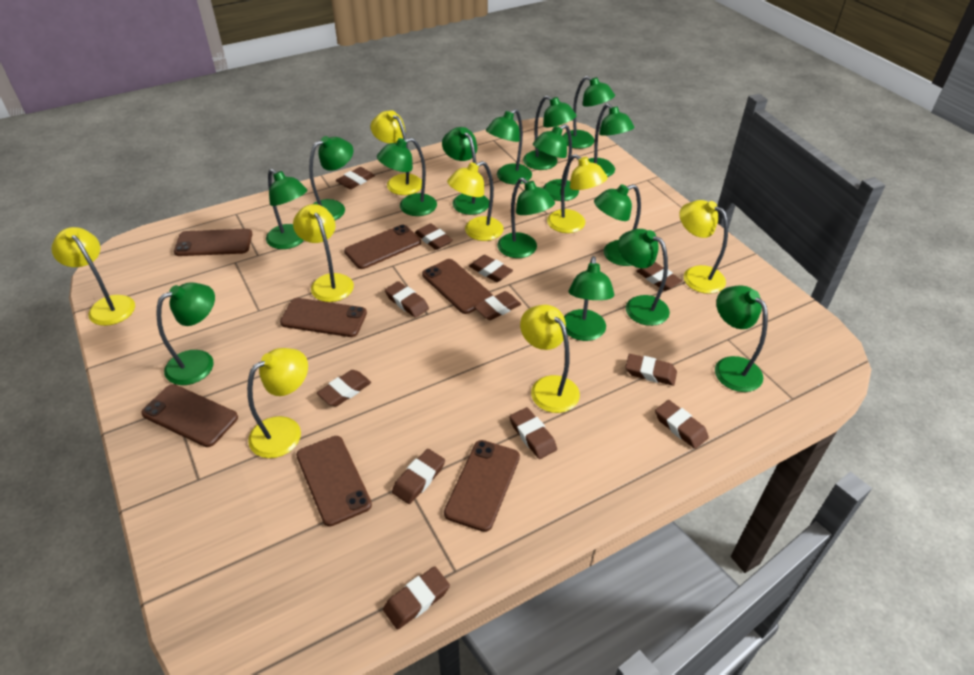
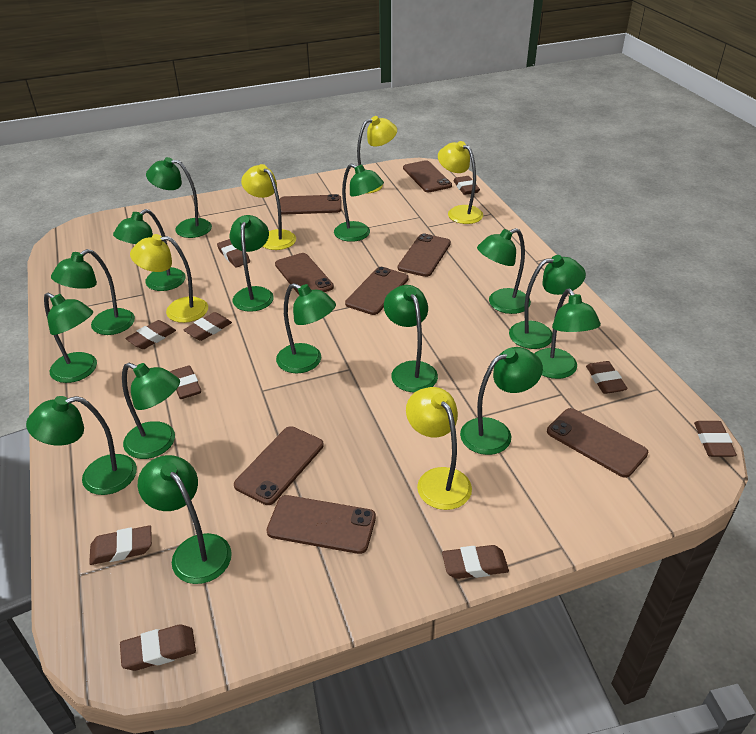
brown eraser: [317,370,371,406] [336,167,375,189] [383,566,450,630] [385,281,429,318] [392,449,445,504] [415,223,453,250] [469,255,513,282] [474,291,521,320] [510,407,557,459] [625,354,677,386] [637,262,682,291] [655,400,709,449] = 12 -> [89,525,152,565] [120,625,196,671] [125,320,176,349] [170,365,201,399] [184,312,232,341] [217,239,250,268] [442,545,509,579] [453,176,480,195] [586,361,628,394] [694,421,737,457] = 10
brown phone: [141,384,238,447] [174,229,252,256] [280,298,367,337] [296,436,372,527] [344,224,421,269] [422,259,493,314] [444,440,520,532] = 7 -> [234,426,324,505] [266,495,376,554] [275,253,334,295] [280,194,342,215] [345,267,409,315] [398,233,451,277] [403,160,452,192] [547,408,648,478] = 8
yellow lamp: [51,227,135,326] [247,348,308,458] [293,204,354,302] [371,110,422,195] [447,161,504,241] [520,305,580,413] [547,154,608,233] [679,200,728,294] = 8 -> [130,234,208,323] [241,164,296,250] [357,116,397,194] [406,387,472,510] [438,141,483,224] = 5

